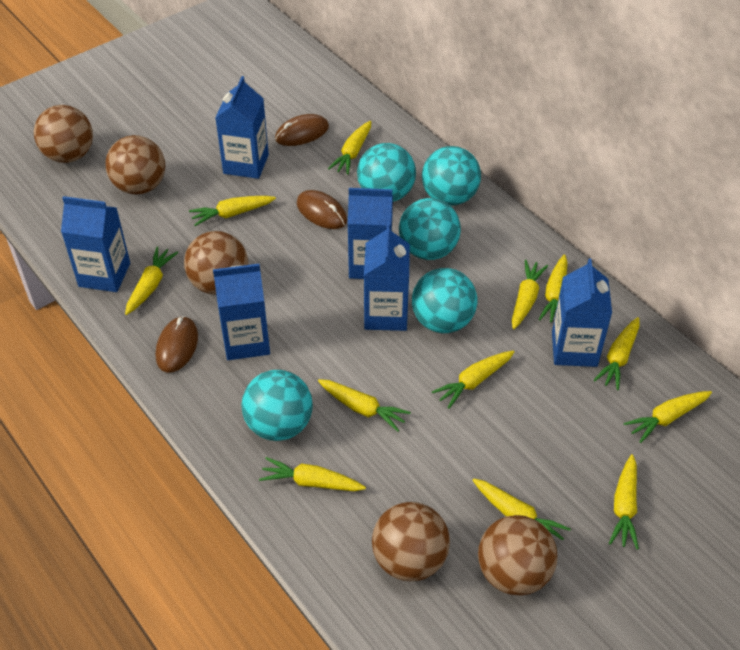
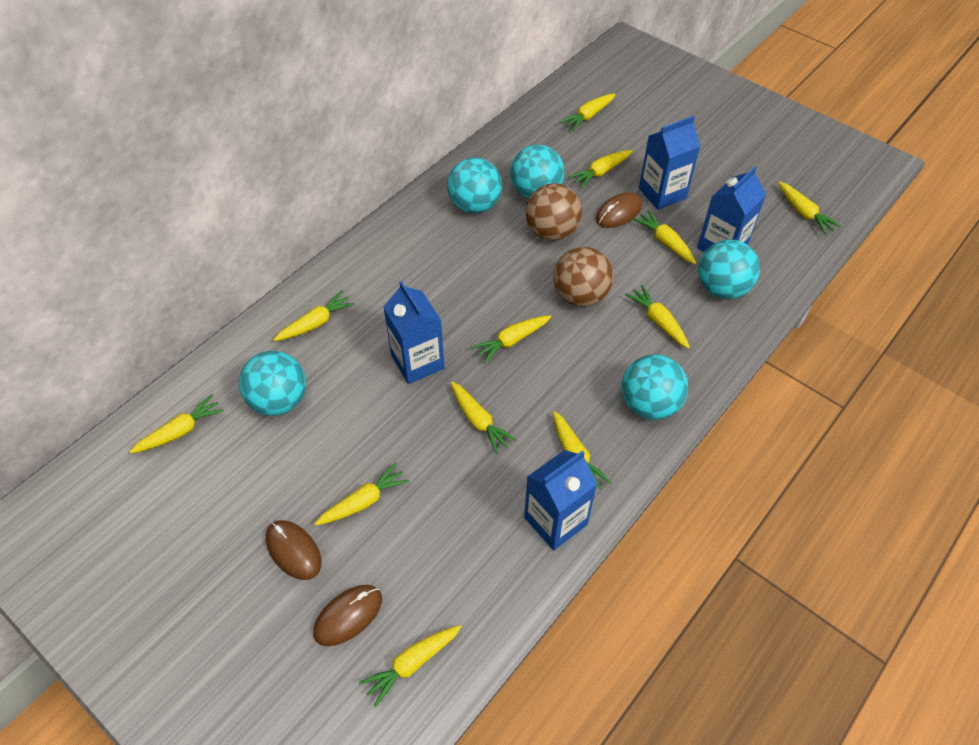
blue carton: [61,196,130,292] [213,264,270,360] [215,76,269,179] [348,188,393,279] [364,224,410,331] [552,258,612,367] = 6 -> [383,281,445,384] [524,450,597,550] [639,116,700,210] [697,166,766,252] = 4
brown ball: [34,105,93,163] [105,135,165,195] [184,231,248,295] [372,502,450,581] [478,515,557,596] = 5 -> [526,183,582,241] [553,247,613,307] = 2

